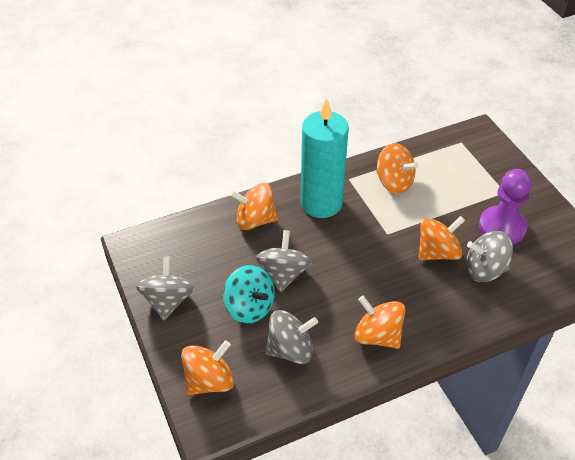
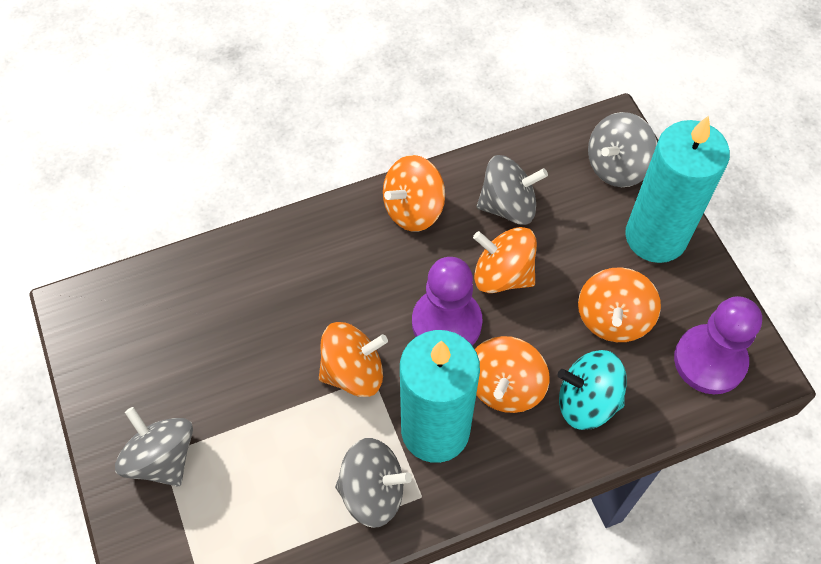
purple pawn: [479,169,532,244] = 1 -> [412,257,483,346] [674,296,762,394] = 2
turquoise candle: [301,98,349,218] = 1 -> [400,330,480,463] [625,115,730,263] = 2

